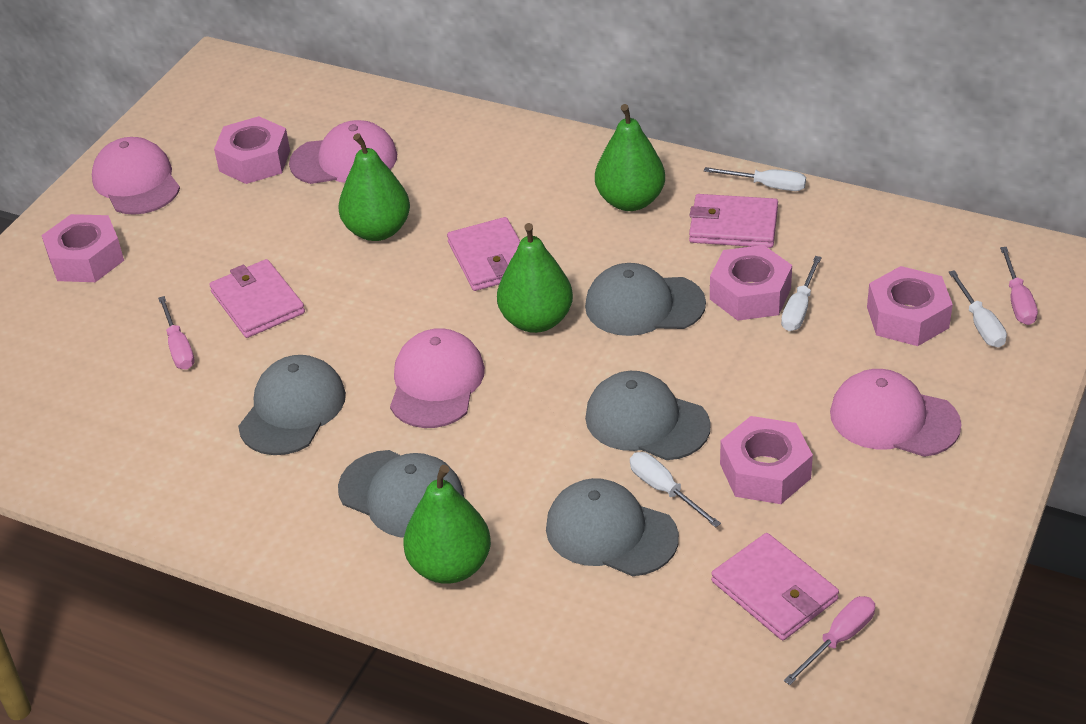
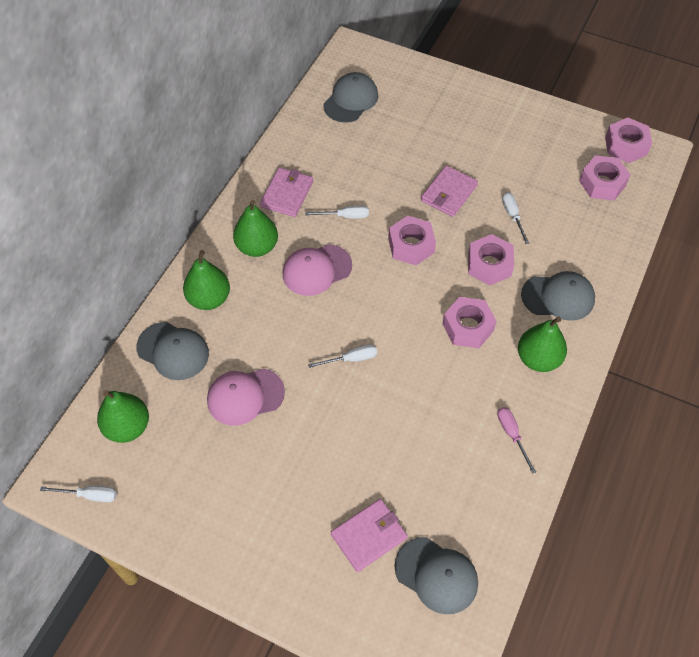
grey cap: [238,355,346,455] [338,450,464,538] [546,478,679,576] [585,263,706,336] [585,371,711,460] = 5 -> [136,322,209,380] [323,72,378,123] [395,537,478,614] [521,271,595,321] = 4
pink cap: [92,137,180,215] [289,120,397,184] [390,328,485,428] [830,369,962,457] = 4 -> [207,368,285,426] [283,244,352,296] = 2
pink screwdriver: [158,296,195,370] [784,596,875,685] [1000,247,1038,325] = 3 -> [497,407,536,474] = 1
pink wallet: [209,259,305,338] [447,217,520,291] [689,194,778,248] [711,533,839,640] = 4 -> [260,168,313,217] [331,499,408,572] [421,166,478,217] = 3

